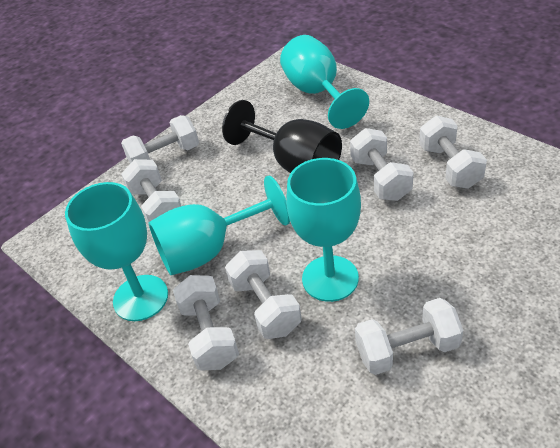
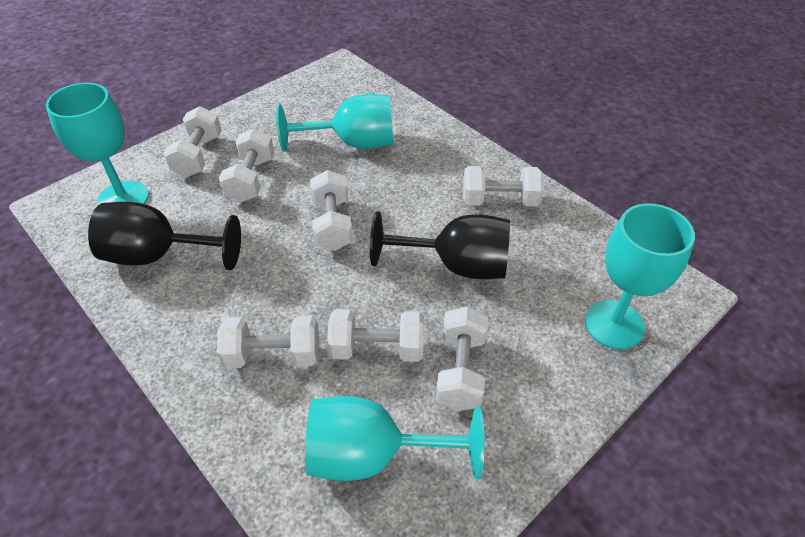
black goblet: [222,100,342,173] = 1 -> [88,202,241,270] [370,211,510,279] = 2

